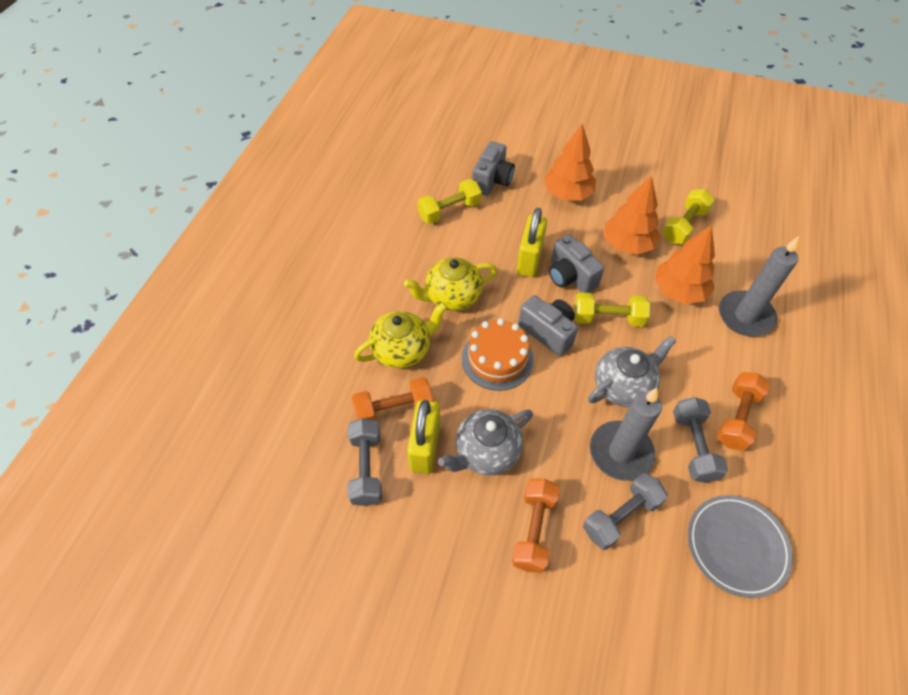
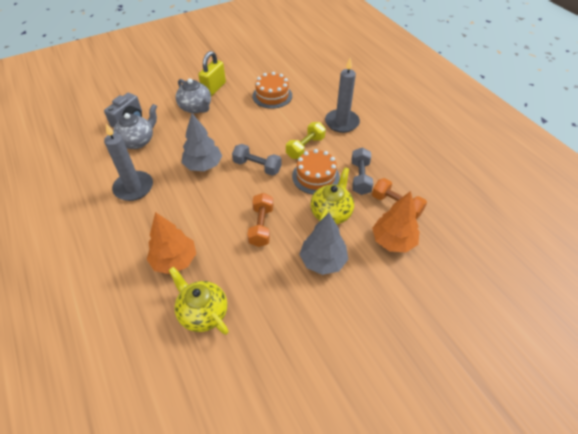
grey camera: [472,141,515,196] [518,295,578,356] [549,235,604,293] = 3 -> [104,93,142,128] = 1
grey dumbbell: [348,418,382,506] [583,473,668,550] [673,397,728,483] = 3 -> [232,144,282,176] [352,148,373,195] = 2
grey plate: [688,495,793,598] = 1 -> none = 0
grey tree: none = 0 -> [182,113,222,171] [299,213,349,275] = 2
orange cake: [462,318,534,391] = 1 -> [253,72,292,109] [292,149,340,194] = 2
orange dumbbell: [352,377,433,420] [512,479,560,573] [717,372,770,451] = 3 -> [247,193,273,247] [372,178,427,219] = 2
orange tree: [544,124,596,201] [605,175,660,255] [654,225,715,304] = 3 -> [147,212,196,274] [372,191,420,253] = 2
yellow dumbbell: [417,179,482,224] [574,292,650,327] [662,190,714,244] = 3 -> [286,122,326,159] = 1
yellow padlock: [407,400,441,474] [517,208,547,277] = 2 -> [198,51,226,96] = 1

